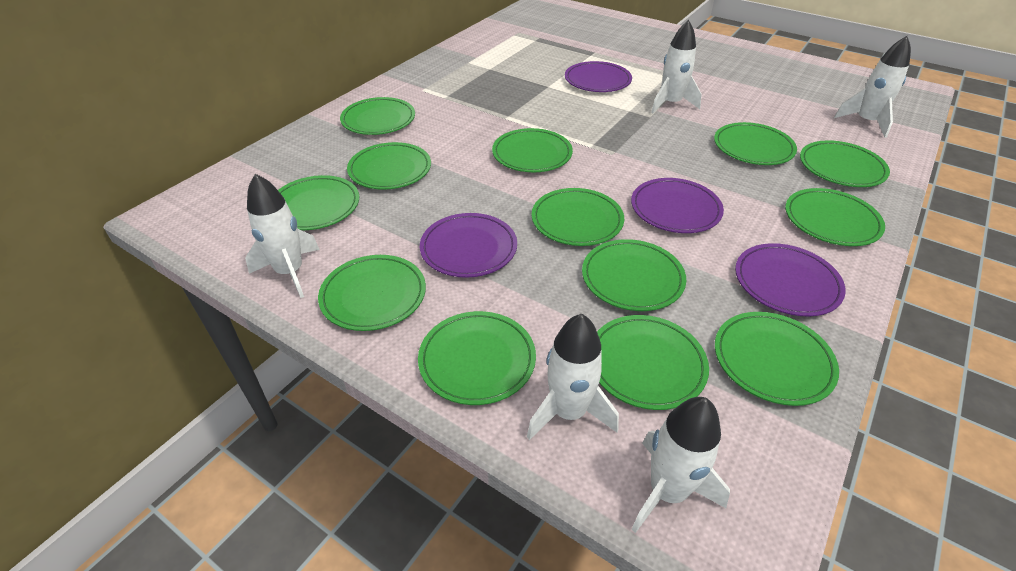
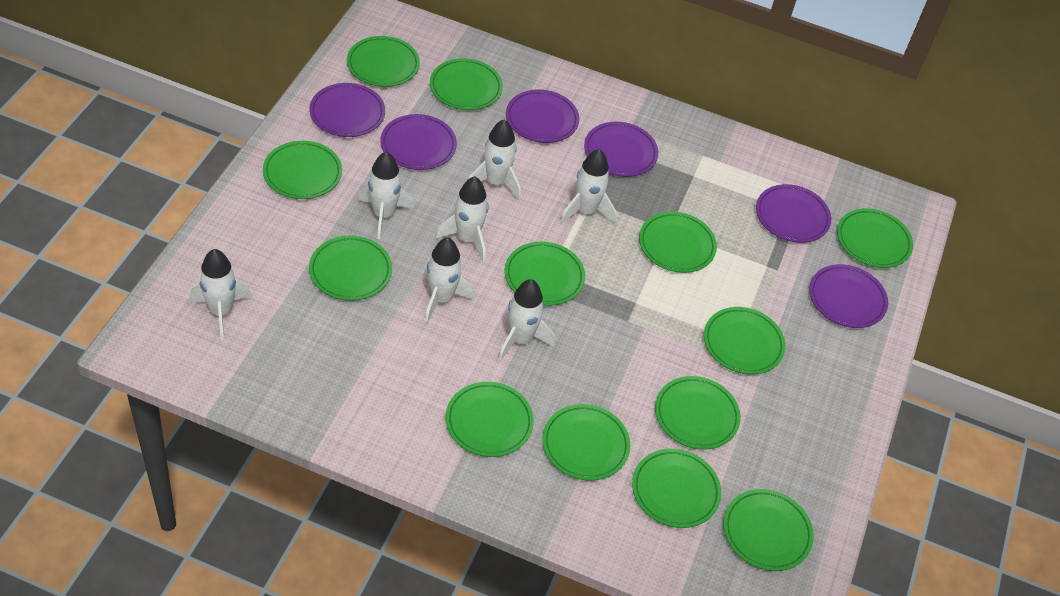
purple plate: [420,213,517,278] [565,61,632,92] [631,178,724,233] [735,243,846,316] = 4 -> [309,83,385,137] [380,114,457,170] [506,89,579,143] [584,122,658,177] [756,184,831,243] [809,264,888,328] = 6
white rocket: [245,174,320,298] [527,314,619,440] [631,397,730,533] [651,20,702,113] [834,36,911,138] = 5 -> [190,249,251,340] [358,151,414,239] [423,237,475,323] [435,176,489,262] [469,120,520,200] [499,279,555,361] [561,149,616,224] = 7

